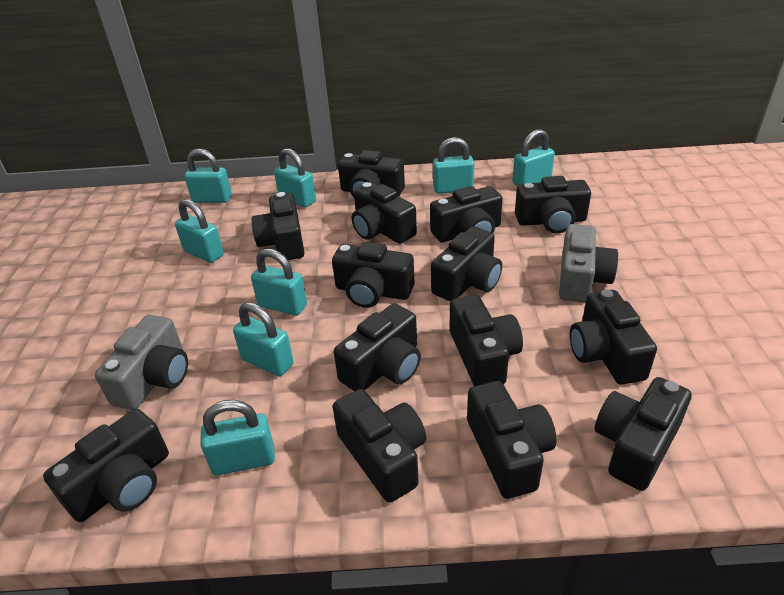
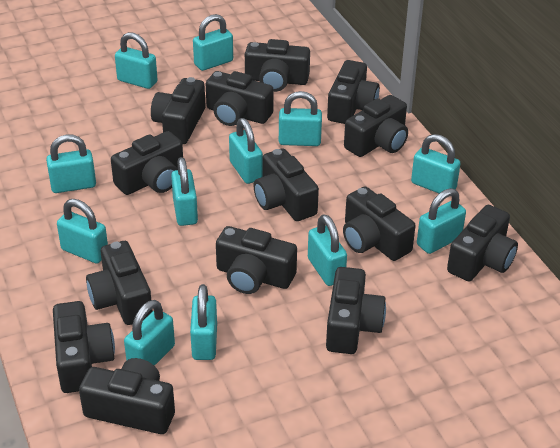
grey camera: [95,315,188,410] [559,224,618,302] = 2 -> none = 0
turquoise padlock: [175,199,224,263] [184,149,232,203] [200,400,275,475] [233,302,294,376] [251,249,307,316] [274,148,316,208] [433,137,474,194] [512,129,555,186] = 8 -> [46,135,96,193] [57,199,108,264] [115,32,158,89] [124,300,175,366] [171,157,198,226] [190,284,217,360] [193,14,233,71] [229,118,263,184] [279,91,322,146] [308,214,347,286] [411,134,461,193] [417,188,466,254] = 12

